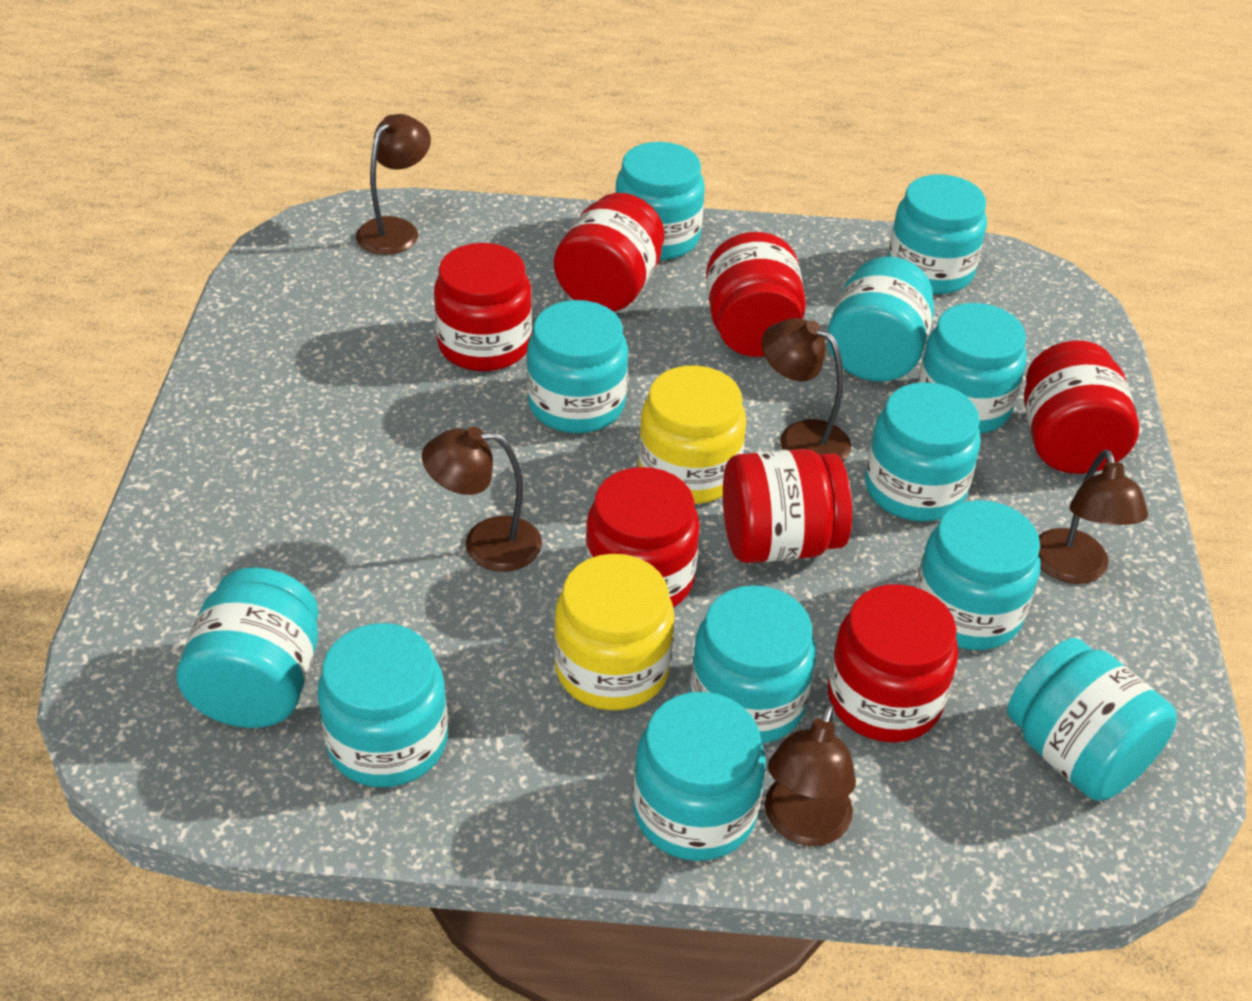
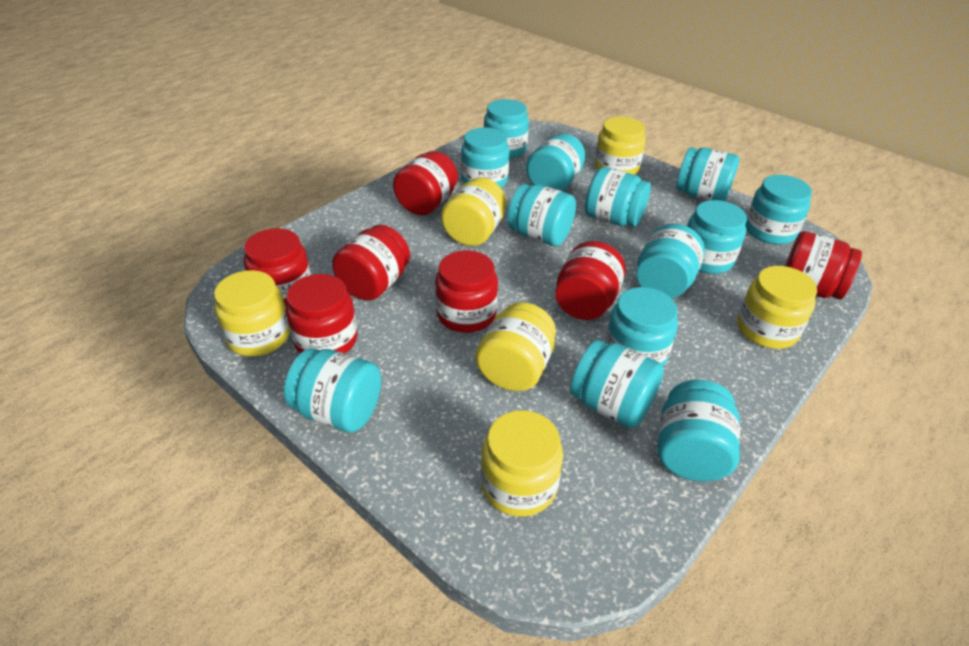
brown lamp: [356,114,431,255] [422,427,542,572] [762,318,851,461] [765,703,856,846] [1039,449,1148,584] = 5 -> none = 0
turquoise jar: [177,567,319,728] [317,623,448,787] [527,300,628,433] [615,142,705,260] [633,692,766,861] [690,585,816,744] [827,257,934,382] [865,382,981,521] [888,174,987,294] [916,500,1040,650] [918,303,1027,434] [1007,638,1177,801] = 12 -> [284,348,381,432] [461,127,510,188] [484,99,529,159] [507,184,576,247] [526,133,585,191] [571,340,664,428] [585,167,651,227] [605,287,678,366] [636,223,705,298] [657,380,740,482] [676,147,740,201] [687,200,747,274] [745,175,812,245] = 13
yellow jar: [554,554,675,710] [639,365,746,504] = 2 -> [214,270,290,357] [441,178,506,246] [476,302,556,391] [481,410,563,517] [595,117,646,175] [737,266,817,349] = 6

